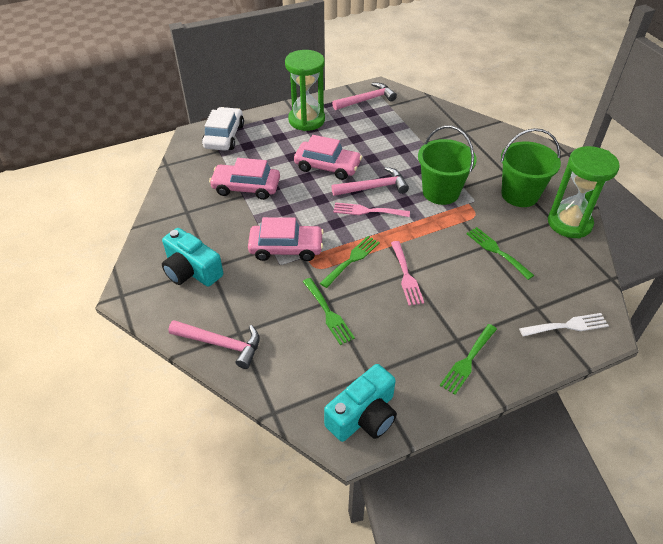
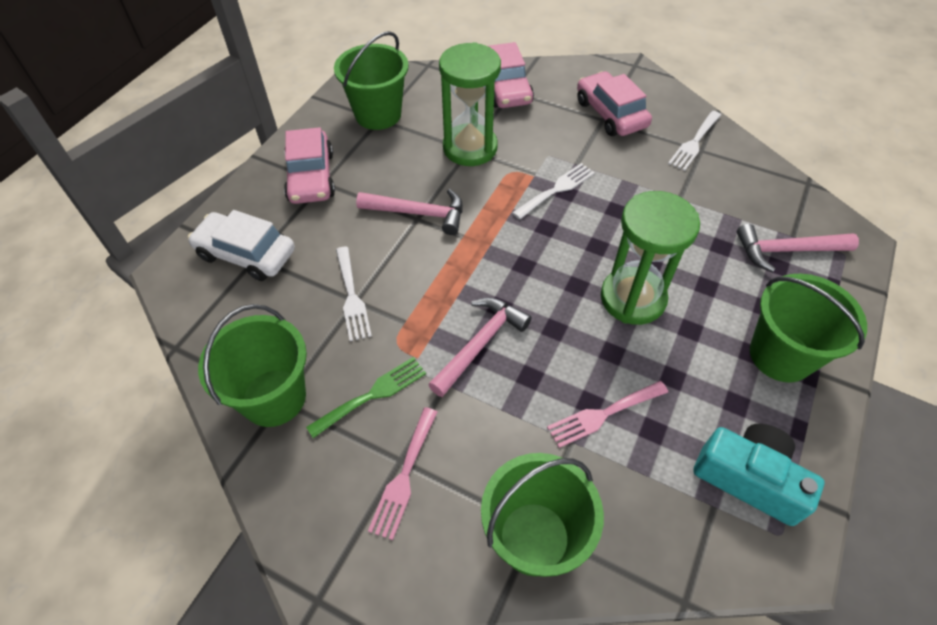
green bucket: [418,126,477,205] [501,128,561,207] = 2 -> [198,304,307,427] [334,31,409,130] [481,453,604,577] [750,274,867,382] = 4
green fork: [303,278,355,345] [320,236,380,288] [440,324,497,395] [466,227,534,280] = 4 -> [306,357,426,438] = 1
turquoise camera: [162,228,223,287] [324,364,397,442] = 2 -> [693,424,824,526] = 1
white fork: [519,313,609,337] = 1 -> [336,247,372,341] [512,163,595,219] [668,111,721,171] = 3

